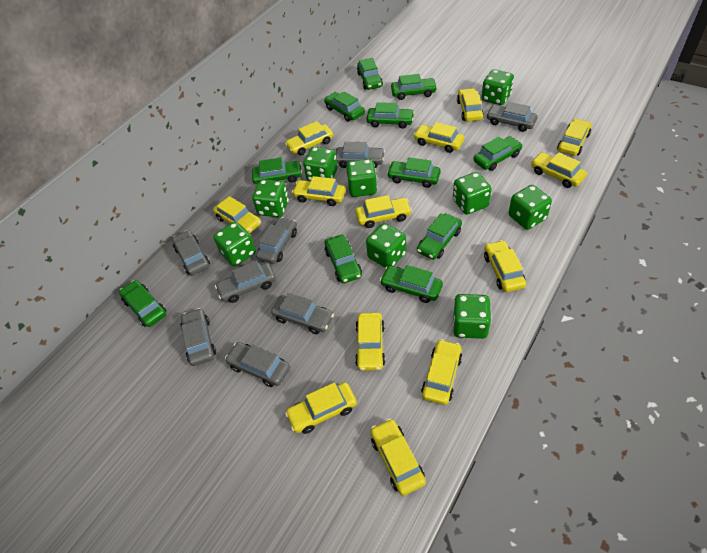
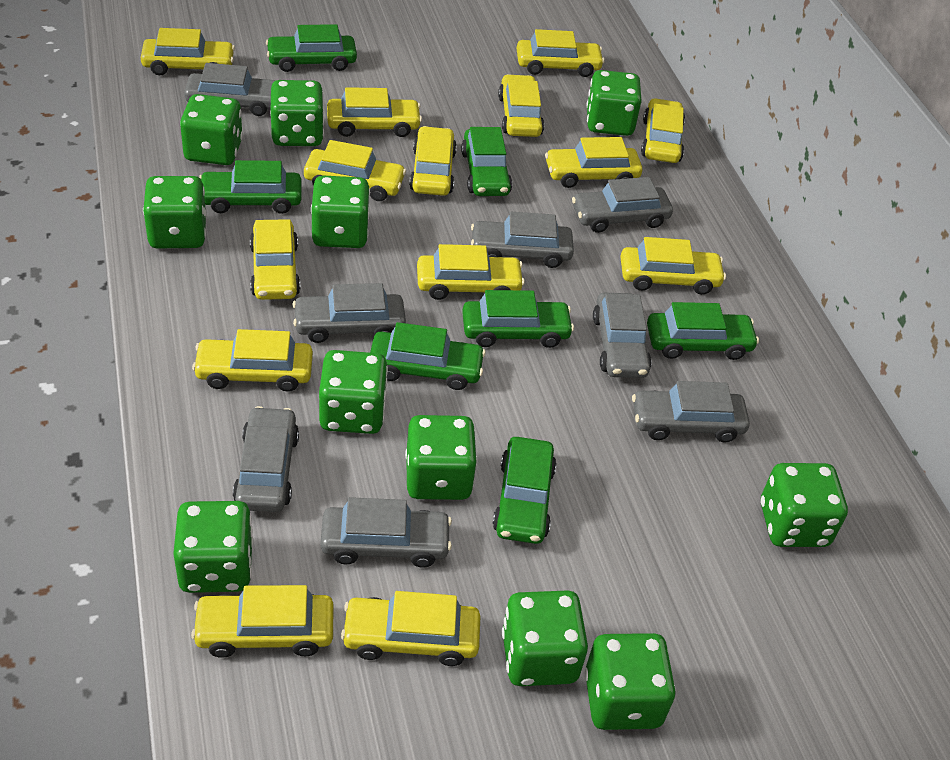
green car: [119,280,166,327] [252,158,302,184] [324,91,365,122] [324,235,362,283] [357,58,383,90] [366,102,415,129] [380,265,443,303] [387,158,441,188] [391,74,437,100] [417,213,462,260] [473,136,523,171] = 11 -> [199,160,302,214] [266,24,357,72] [370,322,486,390] [461,127,512,196] [462,290,574,348] [493,437,557,544] [647,302,759,360] = 7
green dice: [213,222,256,266] [252,179,289,217] [303,147,338,181] [346,159,377,197] [366,223,406,268] [453,172,492,214] [453,294,491,339] [481,69,514,105] [509,185,552,230] = 9 -> [143,176,207,248] [173,501,253,593] [180,94,243,165] [270,80,324,146] [311,175,370,248] [319,350,388,434] [405,415,477,500] [502,590,588,686] [585,633,676,730] [586,70,642,136] [761,463,848,547] = 11
yellow car: [213,196,261,233] [285,121,333,155] [285,382,357,434] [292,176,346,206] [355,195,412,228] [355,312,385,371] [370,419,426,496] [413,122,465,153] [421,339,462,405] [457,88,484,122] [484,240,526,292] [531,152,587,188] [557,118,592,156] = 13 -> [141,28,235,75] [191,585,334,658] [192,329,313,392] [250,219,300,300] [304,140,406,201] [327,87,422,137] [341,591,480,666] [409,126,457,196] [417,244,525,300] [498,74,544,137] [516,29,605,77] [545,137,642,188] [620,237,726,295] [641,98,685,163] = 14

